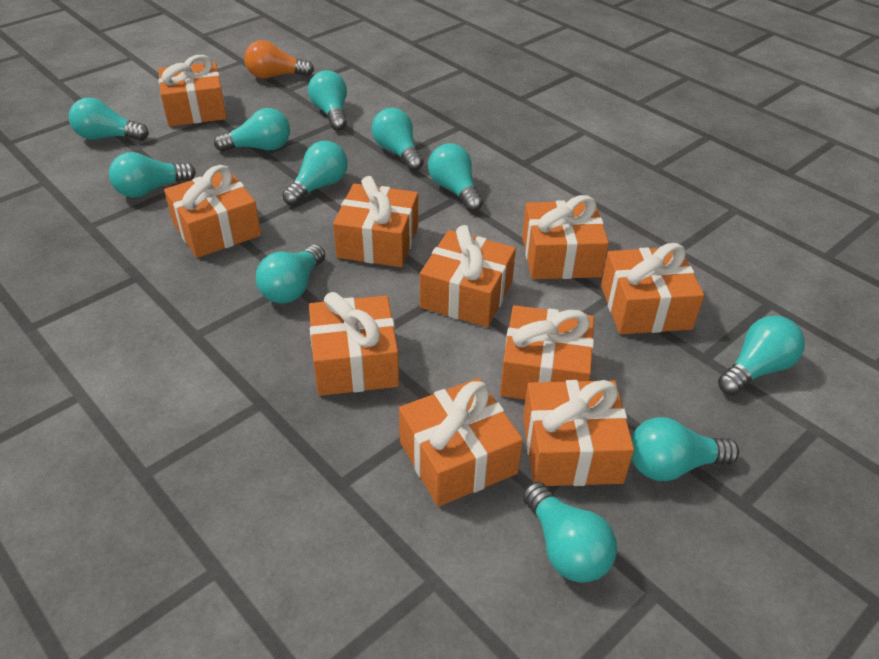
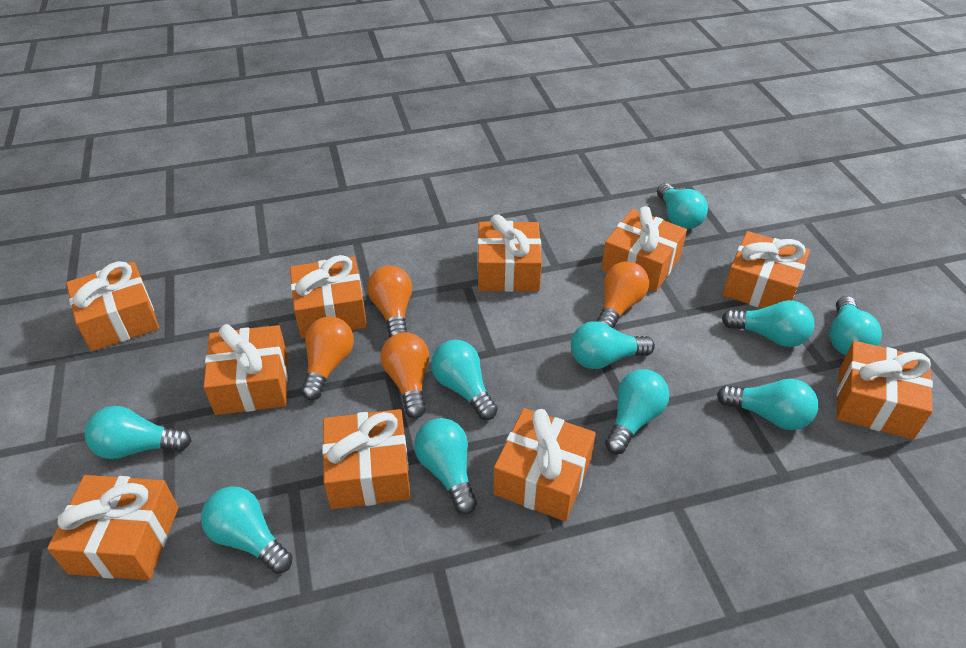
orange light bulb: [244,40,314,79] = 1 -> [301,316,354,400] [367,265,412,338] [380,332,429,418] [597,261,649,329] = 4
turquoise light bulb: [69,98,149,141] [109,152,196,198] [214,108,290,152] [256,245,325,303] [282,141,348,206] [308,70,347,131] [371,108,424,171] [428,143,483,212] [523,482,617,583] [631,417,739,481] [718,316,805,395] = 11 -> [85,406,191,459] [201,486,293,574] [414,418,477,514] [431,340,498,420] [571,321,655,369] [605,369,669,454] [657,183,708,229] [717,379,818,430] [722,300,815,347] [829,296,882,355] = 10

